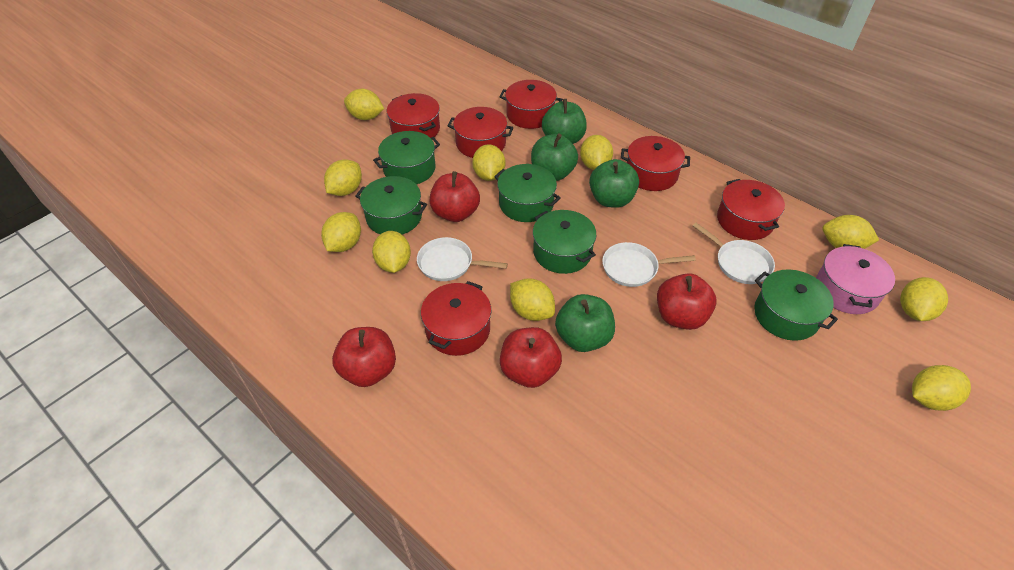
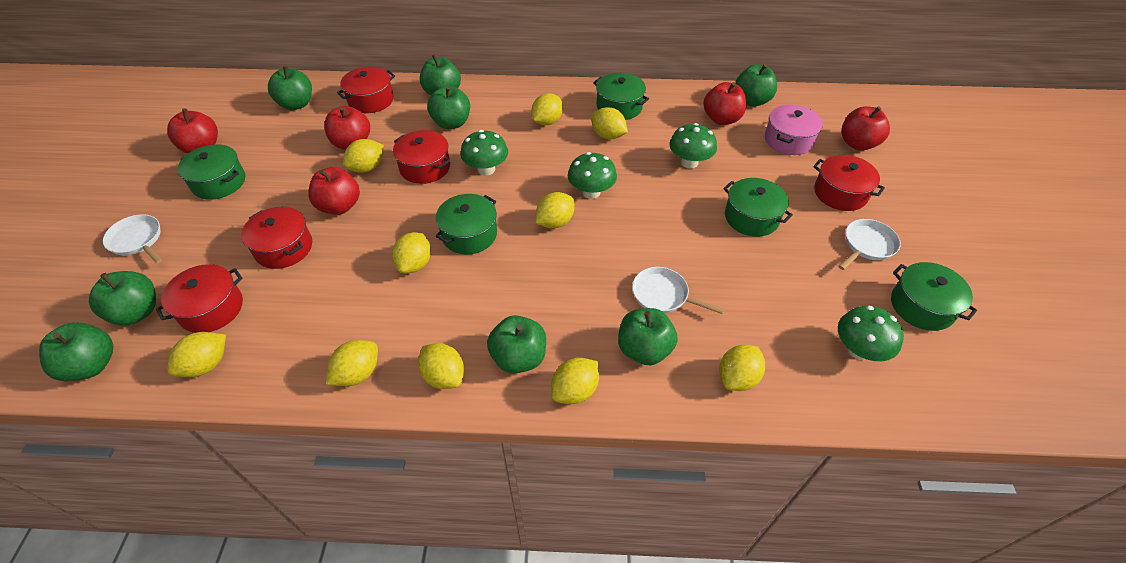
green apple: [531,134,578,181] [542,99,587,144] [555,294,615,352] [589,159,639,208] = 4 -> [39,323,113,381] [89,271,156,326] [268,65,312,110] [420,54,461,95] [427,86,470,129] [487,315,546,374] [618,308,678,365] [735,64,777,106] = 8
green mushroom: none = 0 -> [461,130,508,176] [568,152,617,199] [669,123,717,169] [838,306,904,361] = 4
red apple: [332,327,396,387] [429,171,480,222] [500,327,562,388] [657,273,717,330] = 4 -> [167,109,218,154] [308,167,360,215] [324,106,370,150] [703,82,747,125] [841,106,890,151] = 5
red pot: [387,93,440,138] [421,281,491,356] [447,107,514,158] [499,80,562,129] [621,136,690,191] [717,179,785,240] = 6 -> [156,264,243,333] [241,207,312,269] [337,67,395,113] [393,130,450,184] [813,155,885,211] = 5

